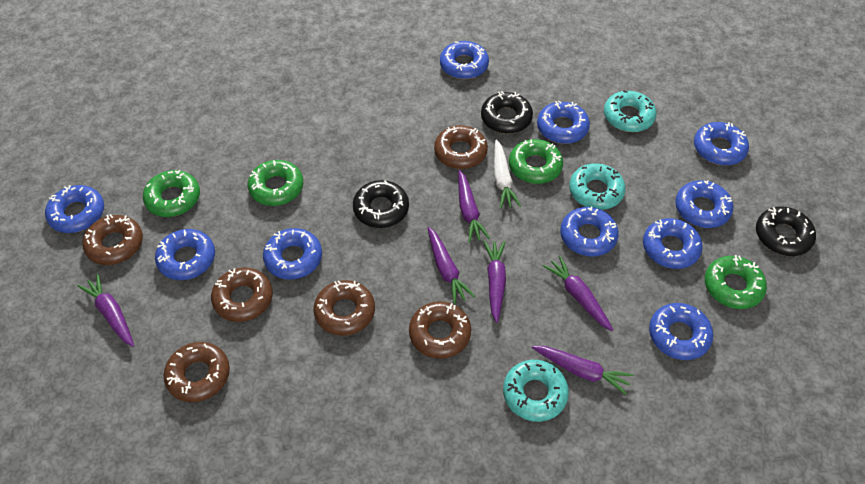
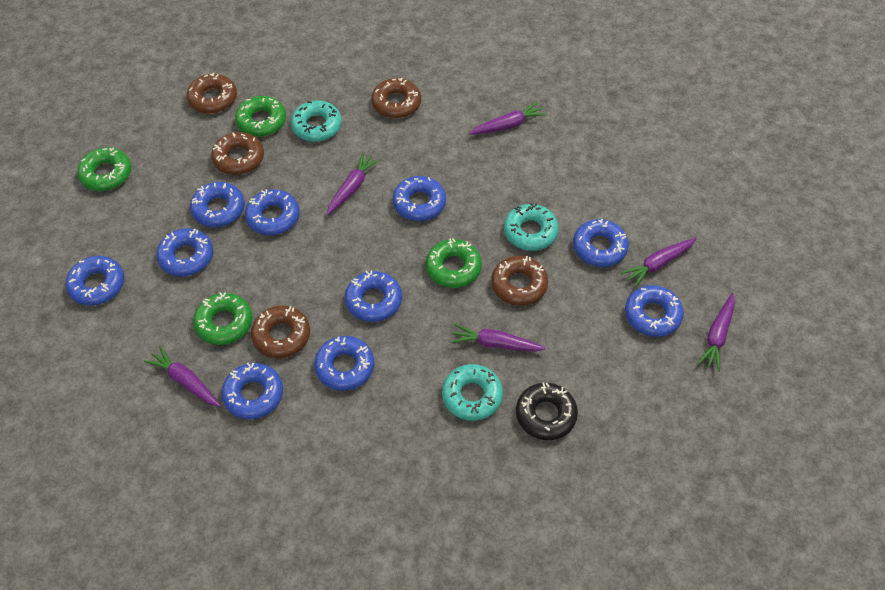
black donut: [353,180,409,228] [481,91,533,134] [756,207,816,256] = 3 -> [516,382,578,440] = 1
brown donut: [82,214,143,265] [164,342,230,402] [211,267,273,322] [314,280,375,336] [409,301,471,359] [434,125,488,169] = 6 -> [186,73,237,114] [211,132,264,175] [251,305,310,358] [371,78,421,118] [491,256,548,306] = 5
white carrot: [494,140,521,209] = 1 -> none = 0

